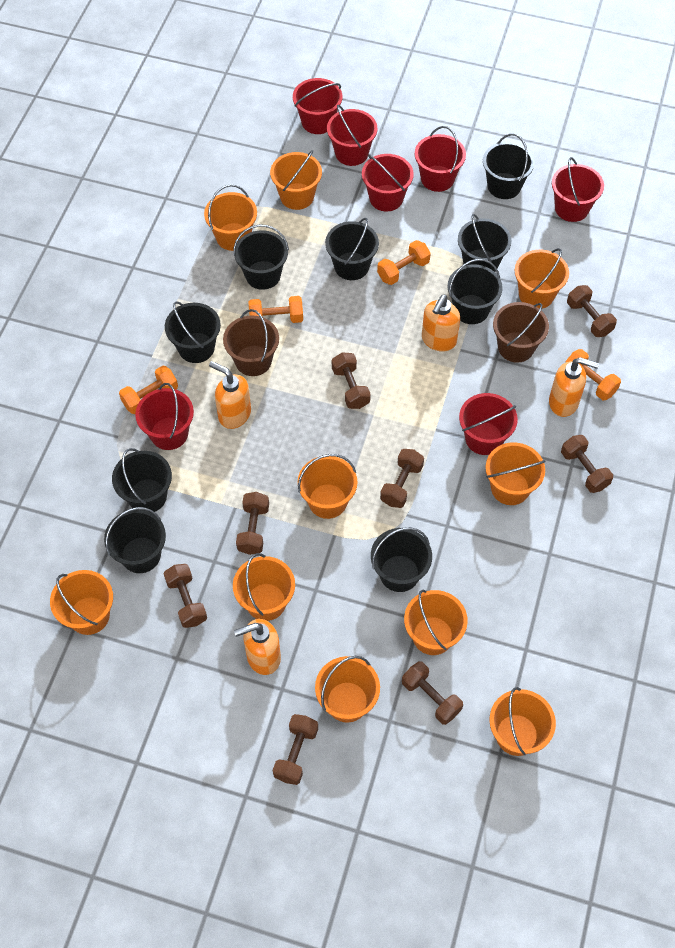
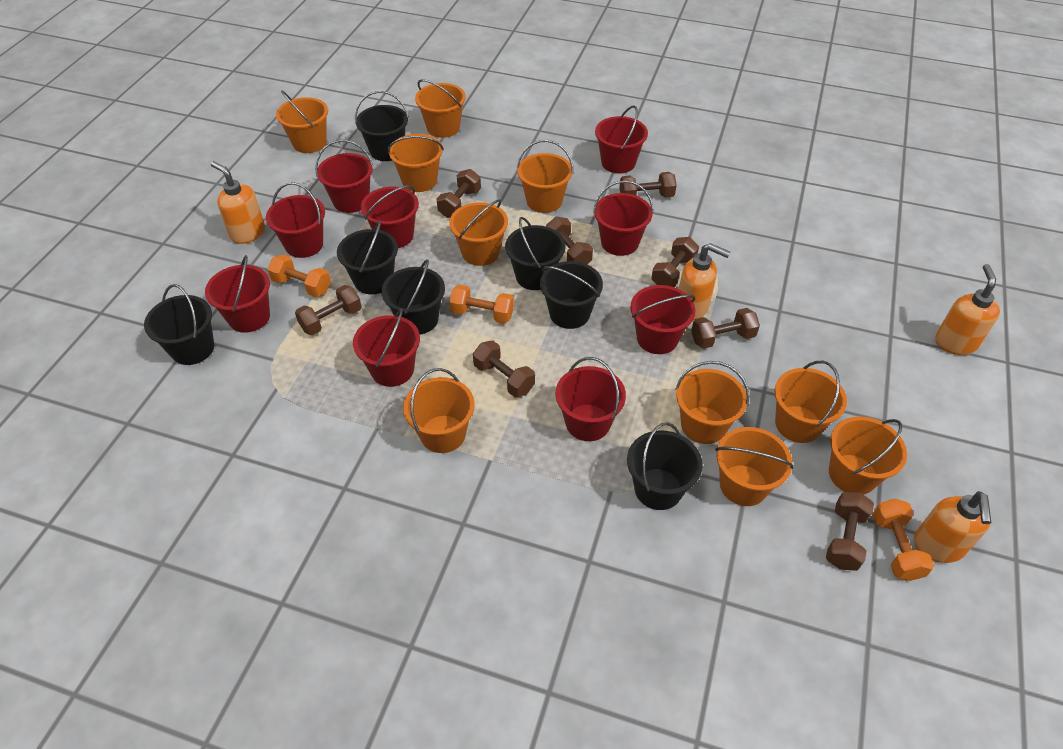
black bucket: [104,507,166,573] [112,448,172,512] [165,301,221,363] [233,224,289,290] [325,218,379,280] [371,527,432,592] [448,259,502,324] [458,214,511,272] [483,134,534,199] = 9 -> [144,284,214,365] [337,220,398,294] [355,91,409,161] [381,259,445,335] [505,217,566,290] [540,261,603,329] [627,422,703,510] = 7
brown bucket: [223,309,279,376] [493,302,549,363] = 2 -> none = 0
orange dumbbell: [119,366,178,414] [249,296,303,323] [377,240,431,285] [565,349,621,400] = 4 -> [268,254,331,297] [449,285,514,323] [873,498,934,581] = 3
red bucket: [135,383,194,450] [293,78,342,134] [327,105,377,166] [362,154,414,211] [415,126,466,192] [459,393,518,455] [552,157,604,222] = 7 -> [205,255,270,333] [266,182,325,258] [315,140,373,213] [353,309,420,387] [361,186,419,248] [556,357,626,441] [593,180,653,256] [595,105,648,173] [630,285,696,354] = 9

